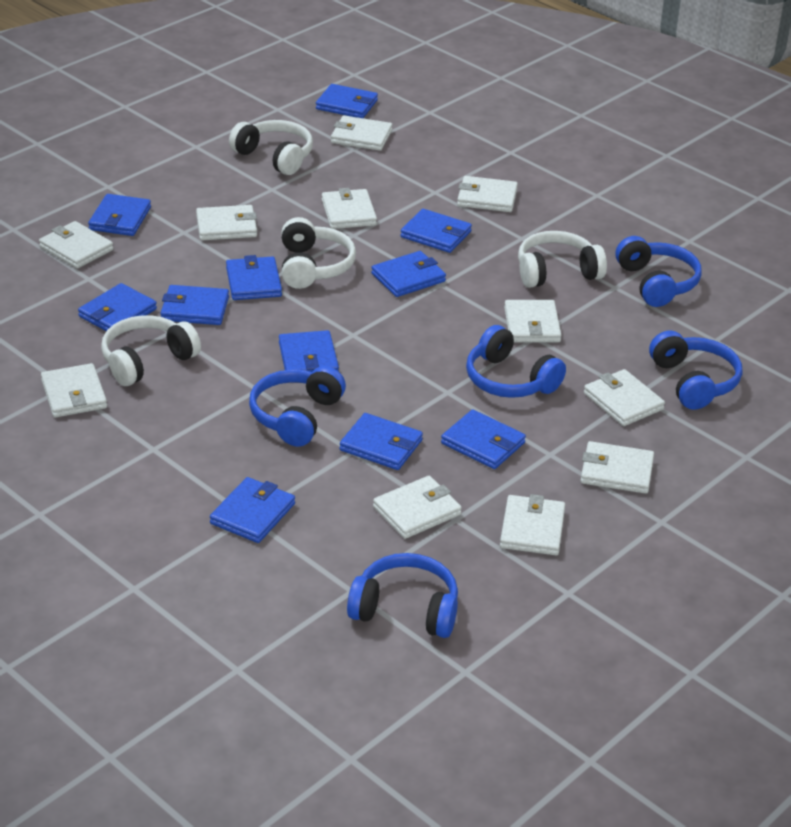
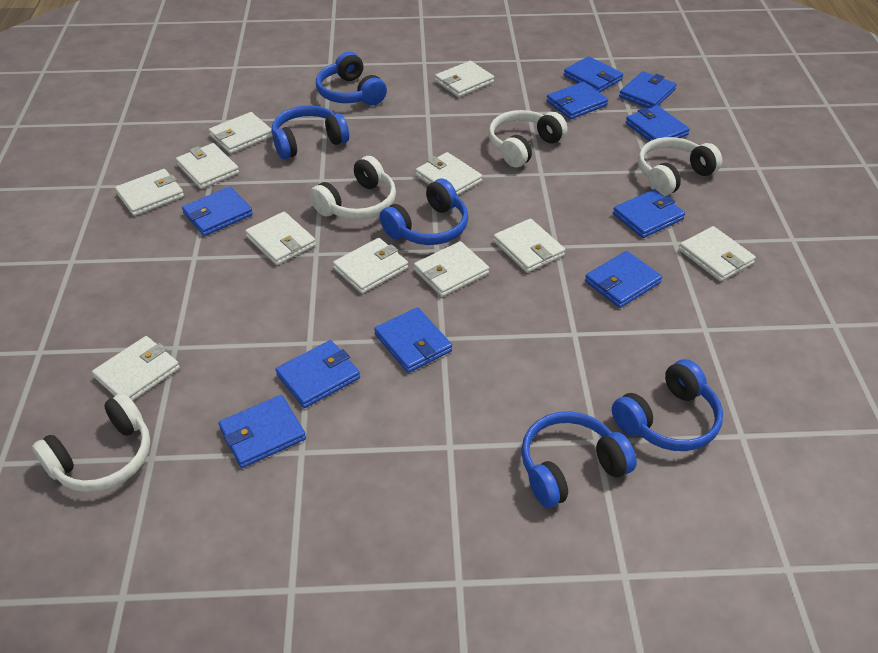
blue wallet: [78,283,157,331] [88,194,151,236] [160,285,229,325] [210,477,295,543] [226,255,282,300] [279,330,339,372] [316,84,378,118] [340,413,423,470] [371,251,446,297] [400,209,472,253] [441,409,526,469] = 11 -> [182,186,253,236] [219,395,306,468] [276,340,360,408] [374,307,452,373] [546,81,608,119] [563,56,623,92] [585,251,662,308] [613,189,685,238] [619,71,677,108] [626,105,690,141] = 10

